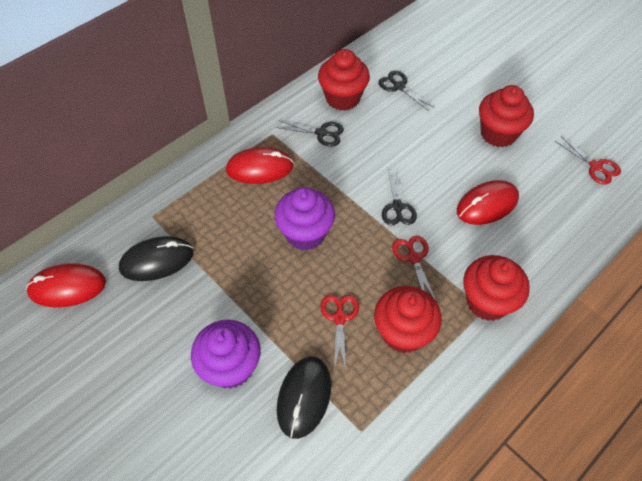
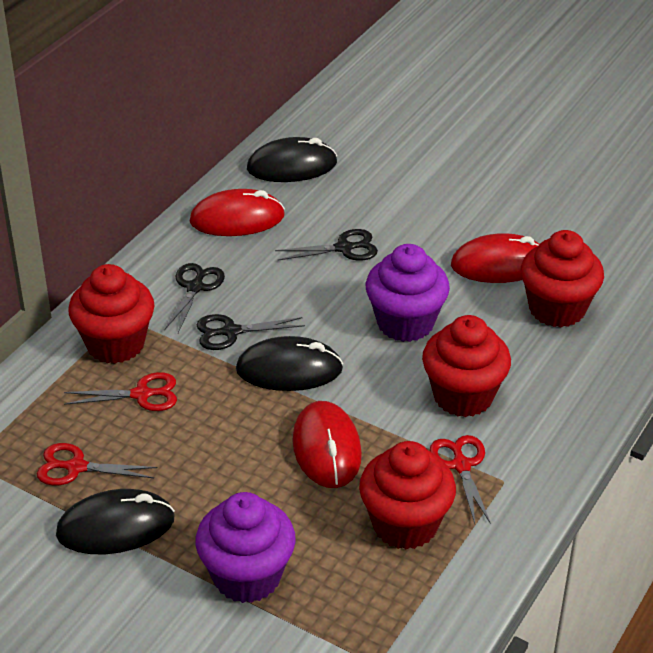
black mouse: [119,236,193,281] [277,356,331,439] = 2 -> [56,489,175,554] [236,336,343,391] [247,137,337,182] = 3

